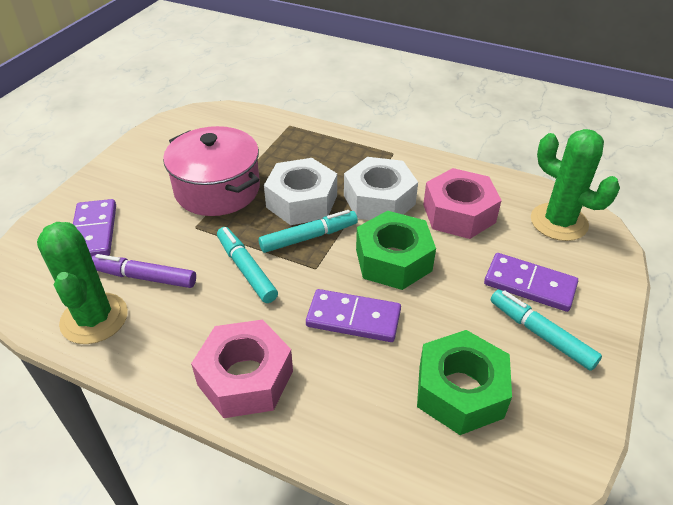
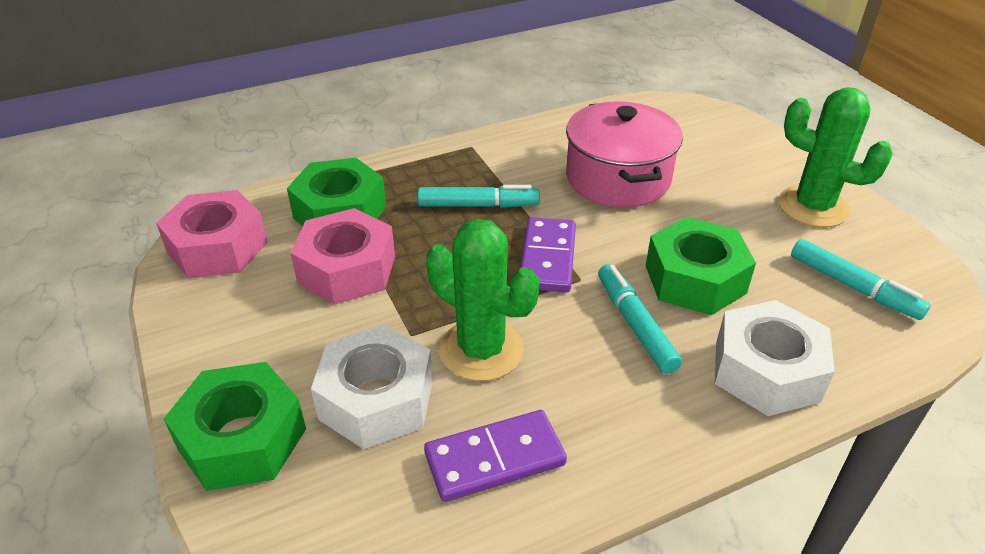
green nut: [356,211,436,290] [417,330,512,435] = 2 -> [164,362,306,491] [287,158,386,226] [646,217,756,315] = 3
purple domino: [73,199,116,257] [306,289,401,342] [484,253,578,312] = 3 -> [424,410,567,502] [520,217,576,293] = 2
purple marker: [92,254,196,288] = 1 -> none = 0

